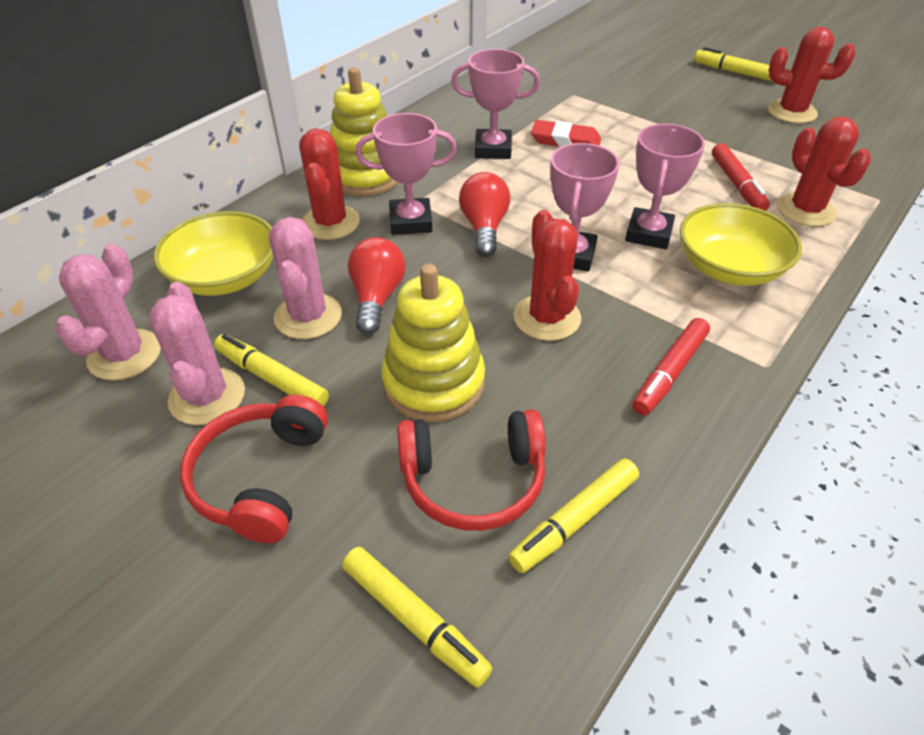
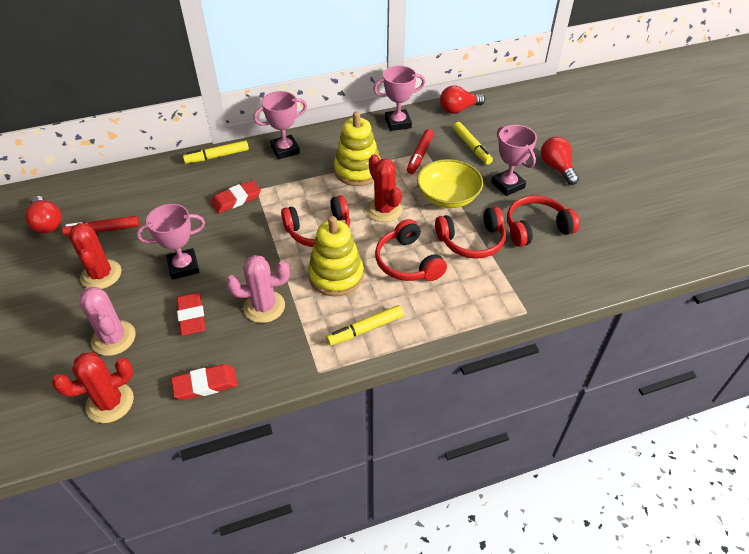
pink cactus: [55,243,161,380] [148,282,245,425] [269,217,342,339] = 3 -> [79,286,136,356] [226,255,290,323] = 2
red cactus: [299,128,360,240] [514,210,581,341] [768,27,855,123] [777,117,871,227] = 4 -> [52,352,134,423] [68,223,121,289] [366,154,403,222] = 3
red eraser: [531,120,601,147] = 1 -> [171,364,238,400] [176,292,205,336] [211,180,261,213] = 3
red headphones: [180,395,328,543] [397,409,546,531] = 2 -> [281,195,350,247] [375,219,447,281] [435,206,506,259] [507,195,580,247] = 4
red light bulb: [348,237,406,334] [459,172,511,257] = 2 -> [25,196,62,233] [440,86,485,114] [541,137,579,185] = 3
yellow bowl: [153,211,273,296] [680,203,802,286] = 2 -> [417,159,483,208] = 1
yellow marker: [214,334,329,407] [342,547,492,688] [508,458,639,573] [694,47,773,82] = 4 -> [183,140,249,164] [326,305,404,346] [453,122,493,165] = 3

